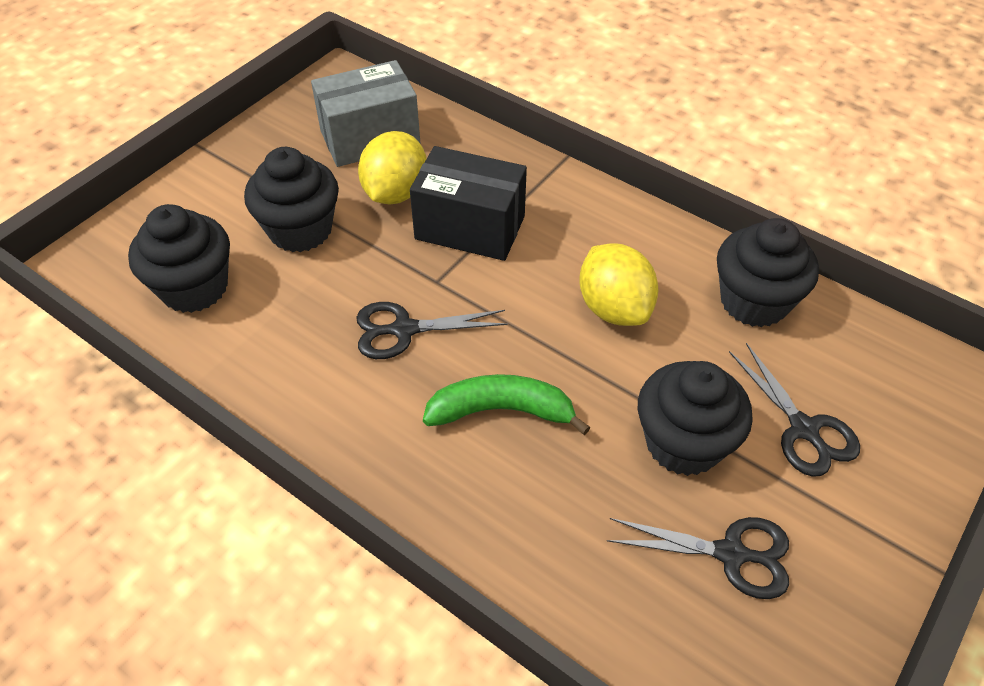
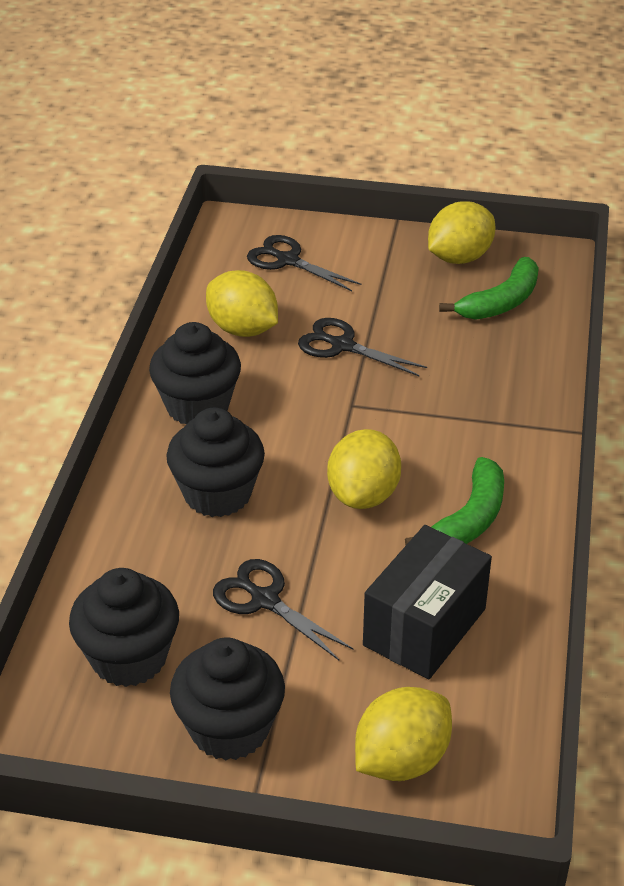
green banana: [423,374,591,435] = 1 -> [405,457,504,545] [439,257,539,320] = 2
grey box: [311,60,421,167] = 1 -> none = 0
yellow lemon: [358,131,426,204] [579,243,658,326] = 2 -> [206,270,278,337] [327,429,401,509] [355,687,452,781] [428,201,495,264] = 4

